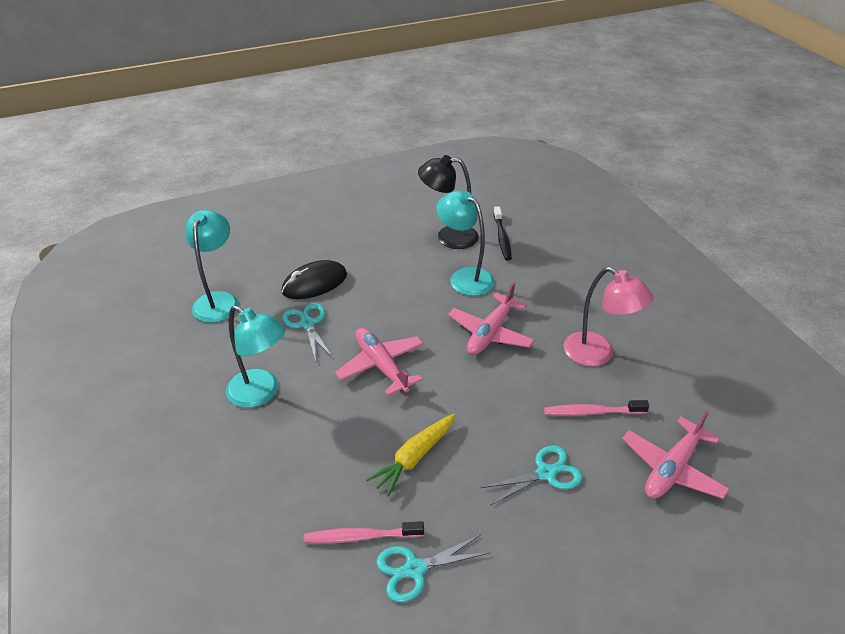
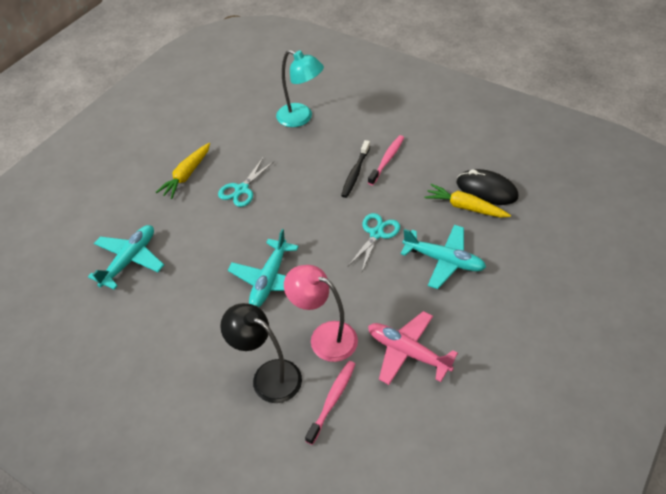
pink plane: [335,328,424,396] [448,282,535,355] [622,410,730,499] = 3 -> [368,311,458,385] = 1
turquoise lamp: [185,210,239,323] [226,305,285,408] [436,191,495,296] = 3 -> [276,50,324,127] = 1
turquoise plane: none = 0 -> [88,225,164,290] [228,229,299,307] [400,225,486,289] = 3
turquoise scissors: [282,303,333,361] [376,534,491,602] [480,445,583,506] = 3 -> [218,158,273,207] [348,213,400,271] = 2
yellow carrot: [366,414,456,497] = 1 -> [156,143,210,199] [424,184,511,217] = 2

